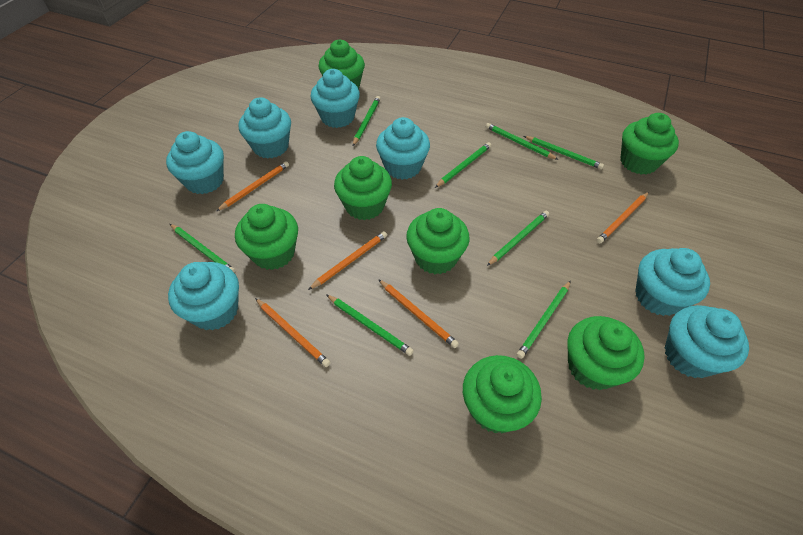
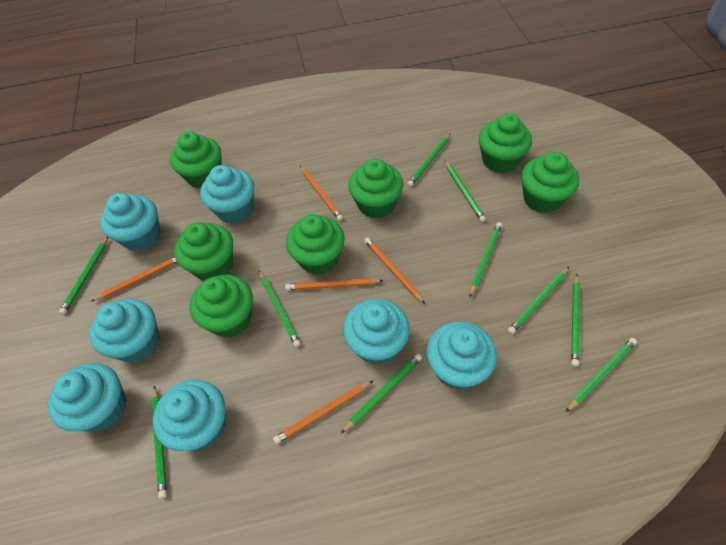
green pencil: [170,224,235,273] [326,294,414,356] [353,96,381,146] [435,142,491,188] [486,123,559,160] [487,211,549,266] [517,280,571,359] [524,136,604,169] = 8 -> [59,237,108,315] [151,385,167,498] [259,270,301,347] [341,354,422,433] [407,133,450,187] [445,160,486,222] [470,222,502,297] [508,267,569,334] [566,338,637,412] [571,274,580,367] = 10

